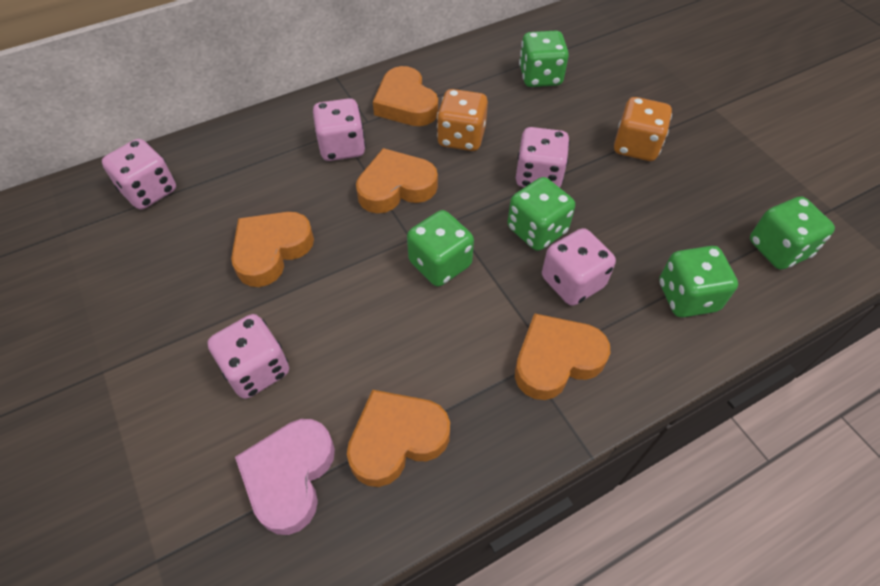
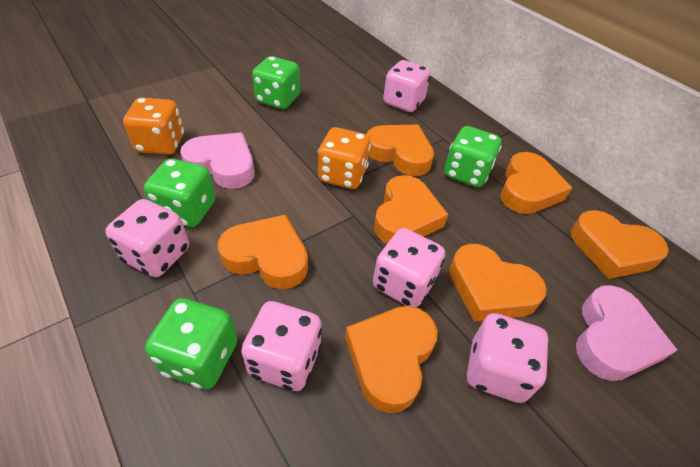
green dice: [407,210,474,286] [507,177,575,251] [519,31,569,87] [659,246,738,317] [750,196,835,270] = 5 -> [144,159,215,227] [145,298,238,389] [252,56,300,109] [444,126,501,187] = 4
orange heart: [231,212,314,287] [347,390,450,487] [356,148,438,213] [373,66,438,126] [515,313,610,400] = 5 -> [218,215,308,289] [345,306,438,413] [366,125,434,176] [374,175,448,244] [449,244,547,322] [500,152,572,214] [571,210,669,279] = 7
pink heart: [235,419,335,535] = 1 -> [180,132,254,189] [576,285,677,381] = 2

